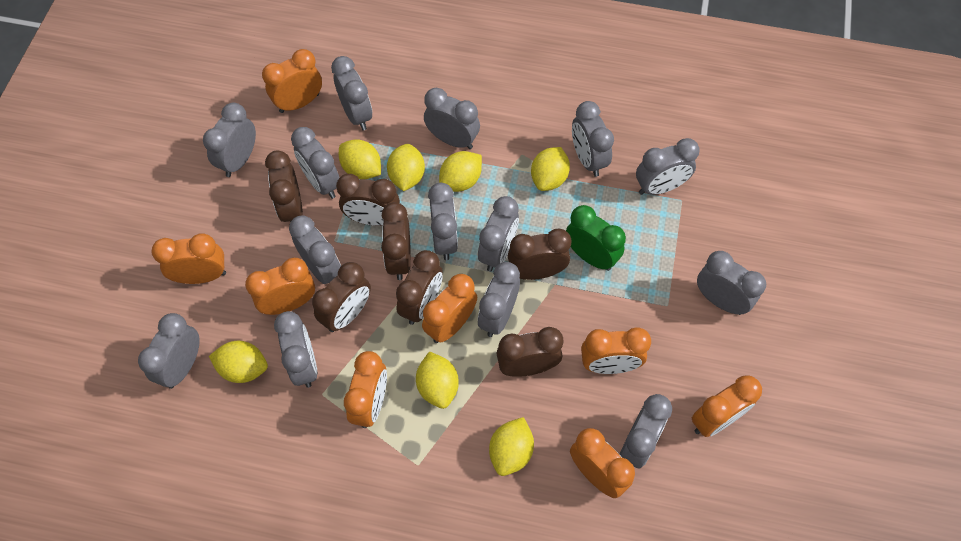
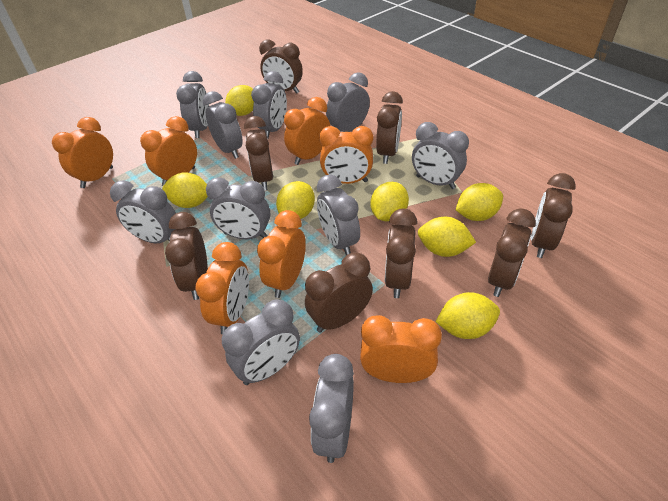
brown clock: [265,150,303,222] [312,262,371,332] [336,174,400,226] [381,202,411,280] [396,250,443,325] [496,327,563,377] [508,229,571,280] = 7 -> [165,212,208,300] [244,116,273,190] [259,40,303,94] [305,253,373,332] [376,91,403,164] [385,209,417,298] [488,208,536,297] [531,173,576,258] = 8
green clock: [566,205,626,271] = 1 -> none = 0
grey clock: [138,313,200,389] [203,103,256,177] [274,311,318,388] [289,215,341,284] [291,127,340,199] [331,56,372,131] [424,88,480,149] [428,183,458,260] [478,196,519,271] [478,262,520,337] [572,101,614,177] [620,394,672,468] [636,138,700,195] [697,251,766,315] = 14 -> [110,180,176,243] [176,71,209,138] [203,91,243,159] [206,177,270,239] [222,300,300,385] [251,71,287,139] [309,354,354,463] [317,175,360,255] [326,72,370,132] [412,122,469,189] = 10
orange clock: [151,233,226,284] [245,258,315,315] [262,49,322,113] [344,351,387,428] [422,274,477,343] [570,428,635,498] [581,327,651,374] [692,376,762,437] = 8 -> [52,117,113,188] [140,116,197,186] [196,242,249,334] [257,210,306,298] [284,97,330,165] [319,126,373,184] [360,315,442,383] = 7

